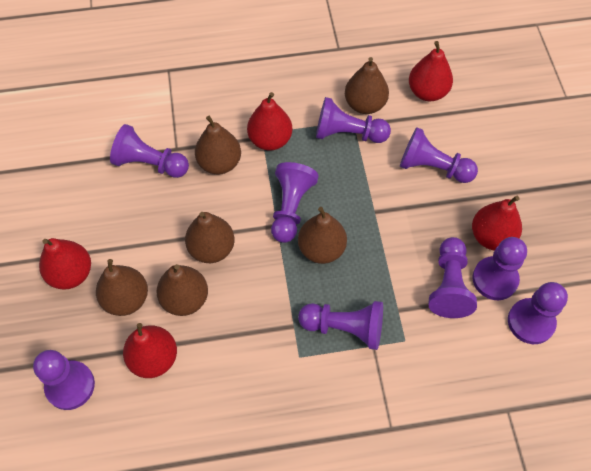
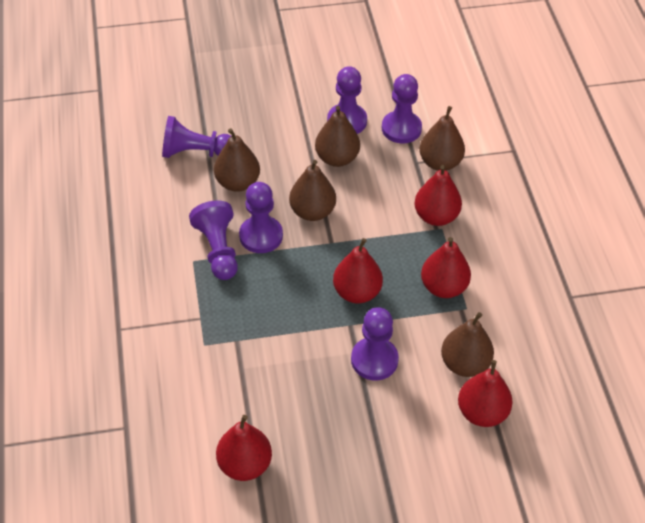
brown pear: [96,259,148,316] [156,264,208,316] [185,212,235,263] [195,116,241,175] [298,207,347,264] [345,57,389,114] = 6 -> [214,129,260,192] [289,160,336,221] [315,106,360,167] [419,106,465,171] [441,312,494,377] = 5
purple pawn: [33,350,95,410] [110,124,189,178] [271,162,319,243] [298,301,383,350] [316,97,391,143] [400,127,478,183] [429,237,477,318] [473,237,527,300] [508,282,568,344] = 9 -> [162,116,231,158] [189,200,238,280] [239,182,283,253] [327,66,367,134] [351,307,399,380] [382,74,422,143] = 6

